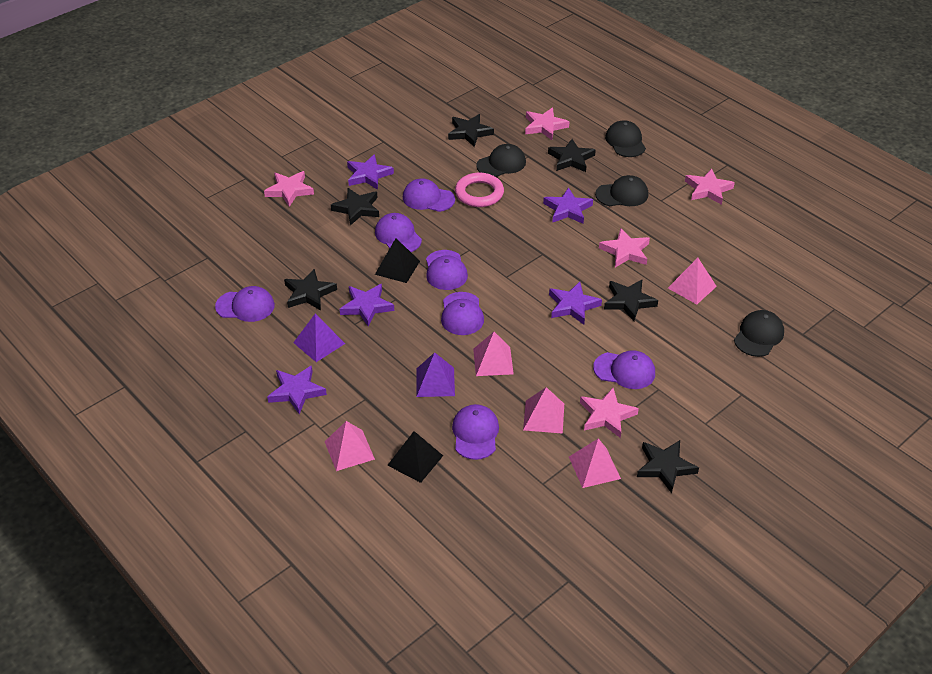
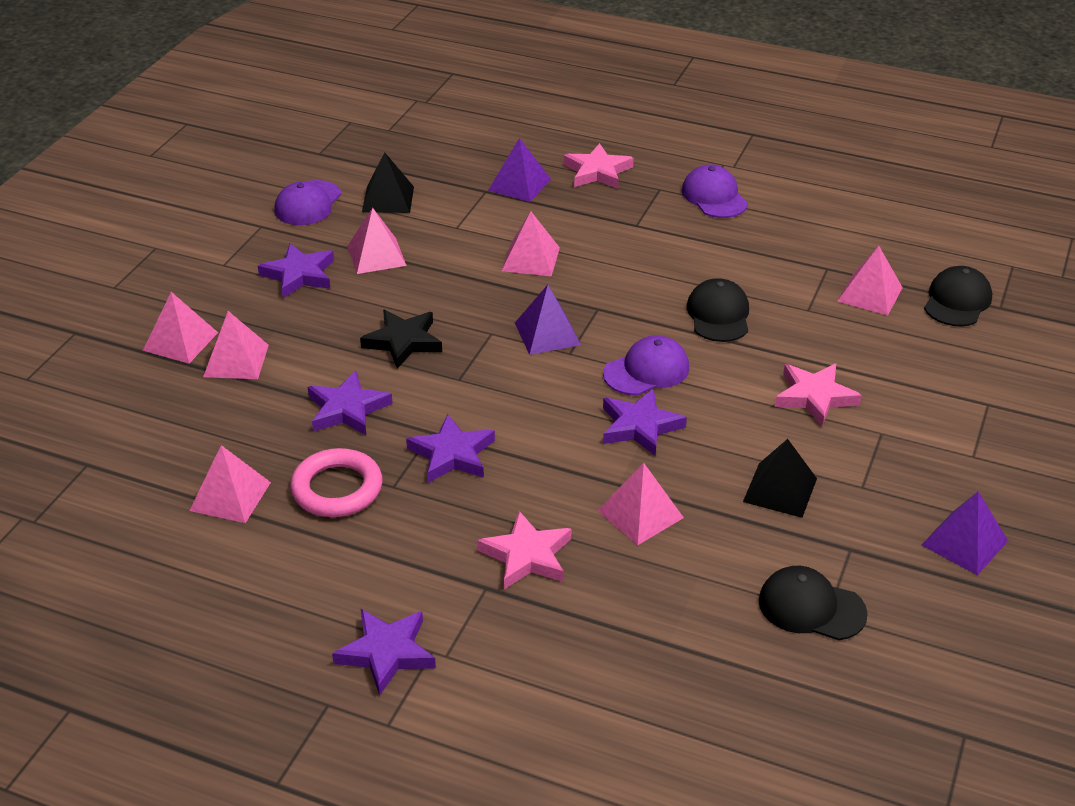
black cap: [476,144,526,177] [595,175,648,206] [605,120,646,157] [734,310,784,357] = 4 -> [687,278,749,342] [759,566,868,640] [924,266,992,326] = 3
black star: [284,269,337,311] [331,188,379,225] [448,114,494,147] [548,139,596,172] [604,280,658,321] [637,440,699,493] = 6 -> [360,310,442,369] = 1
pink pyramid: [325,421,375,471] [473,332,514,376] [523,387,564,434] [569,438,621,488] [668,258,717,304] = 5 -> [143,292,218,364] [189,445,271,523] [203,311,269,379] [347,208,407,274] [502,211,560,276] [597,463,684,545] [837,246,903,315] = 7
pink star: [264,171,314,207] [525,108,570,140] [580,388,639,438] [599,228,650,267] [685,169,735,205] = 5 -> [477,511,571,589] [563,143,634,189] [774,364,862,426] = 3
purple cap: [215,286,275,322] [375,213,422,252] [403,178,455,212] [426,250,468,290] [441,292,484,335] [452,404,499,460] [593,350,655,389] = 7 -> [274,180,341,225] [603,335,689,396] [682,164,748,218] = 3
purple pyramid: [293,313,345,362] [416,352,455,397] = 2 -> [488,138,551,202] [515,285,581,355] [922,491,1008,575] = 3

